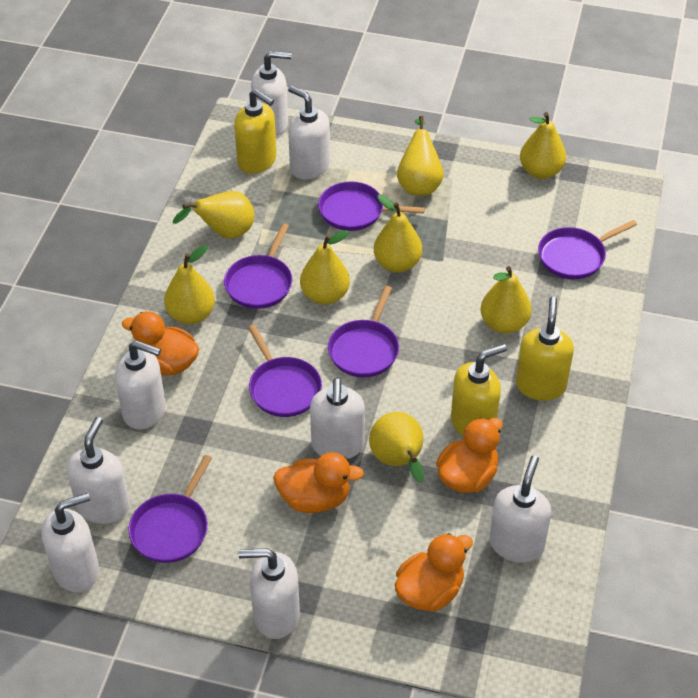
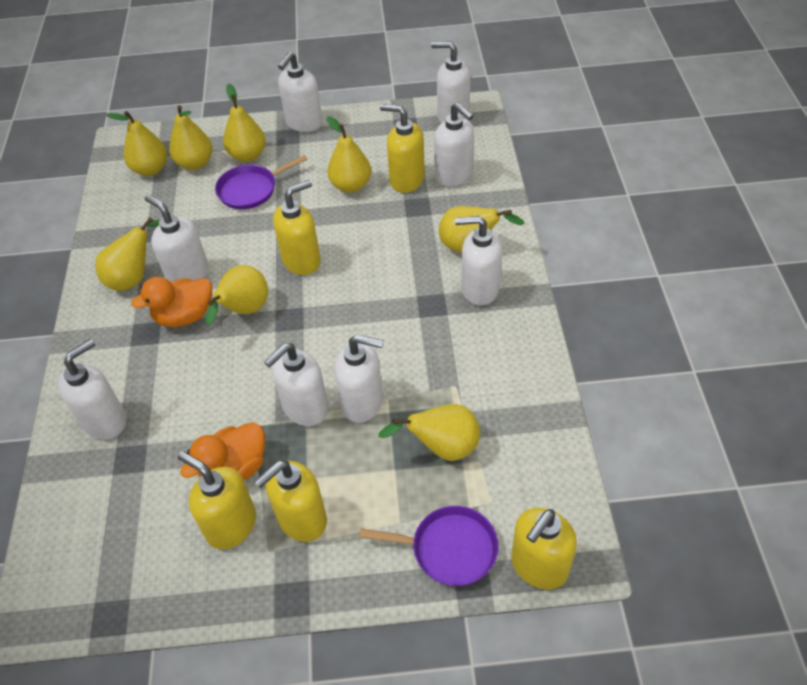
orange duck: [122,311,199,375] [273,452,364,513] [395,533,473,612] [436,418,503,493] = 4 -> [131,277,212,327] [180,422,265,480] = 2
purple pan: [128,455,212,563] [224,223,292,309] [248,324,322,417] [318,181,425,231] [328,286,399,378] [538,220,637,279] = 6 -> [215,155,307,209] [359,506,498,586] = 2
yellow soap dispenser: [234,89,277,174] [451,344,507,436] [516,296,574,401] = 3 -> [177,451,256,549] [254,460,327,542] [273,180,321,275] [380,104,425,193] [511,508,577,589] = 5

